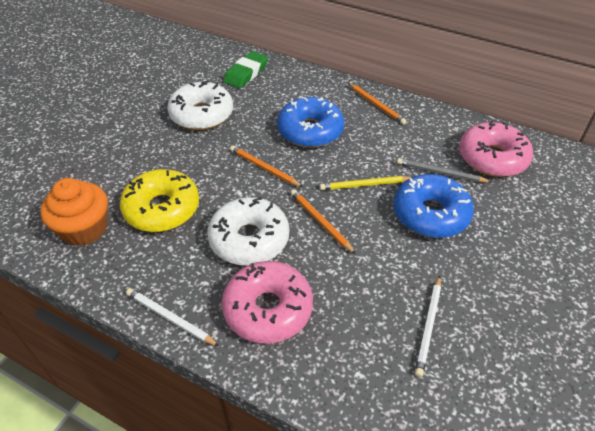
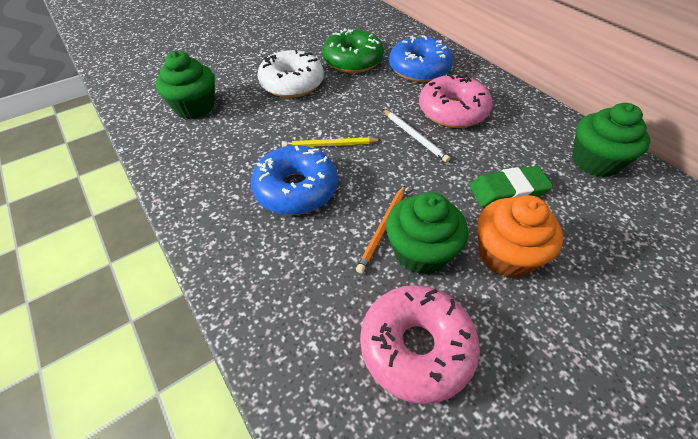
green cupcake: none = 0 -> [156,51,215,119] [386,192,468,275] [572,103,650,177] = 3
green donut: none = 0 -> [322,28,384,73] = 1
grey pencil: [397,158,491,183] = 1 -> none = 0
orange pencil: [230,145,303,187] [291,189,356,254] [348,83,406,124] = 3 -> [356,186,405,274] = 1
white donut: [167,80,233,130] [207,197,289,266] = 2 -> [257,49,324,98] = 1
white pencil: [126,288,219,346] [415,276,441,377] = 2 -> [383,109,450,162] = 1
yellow donut: [120,169,199,232] = 1 -> none = 0

